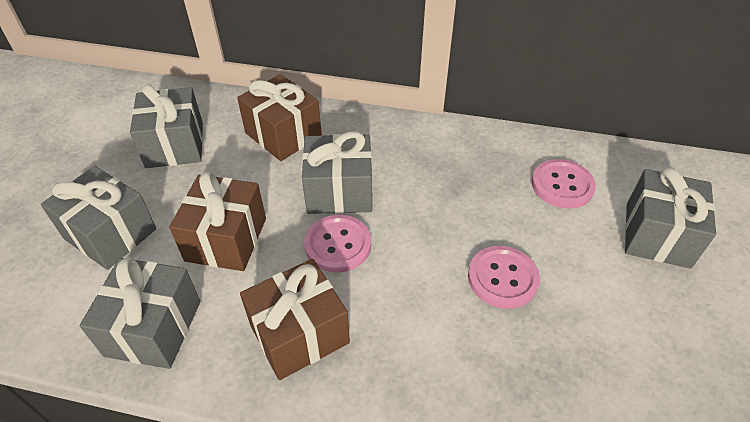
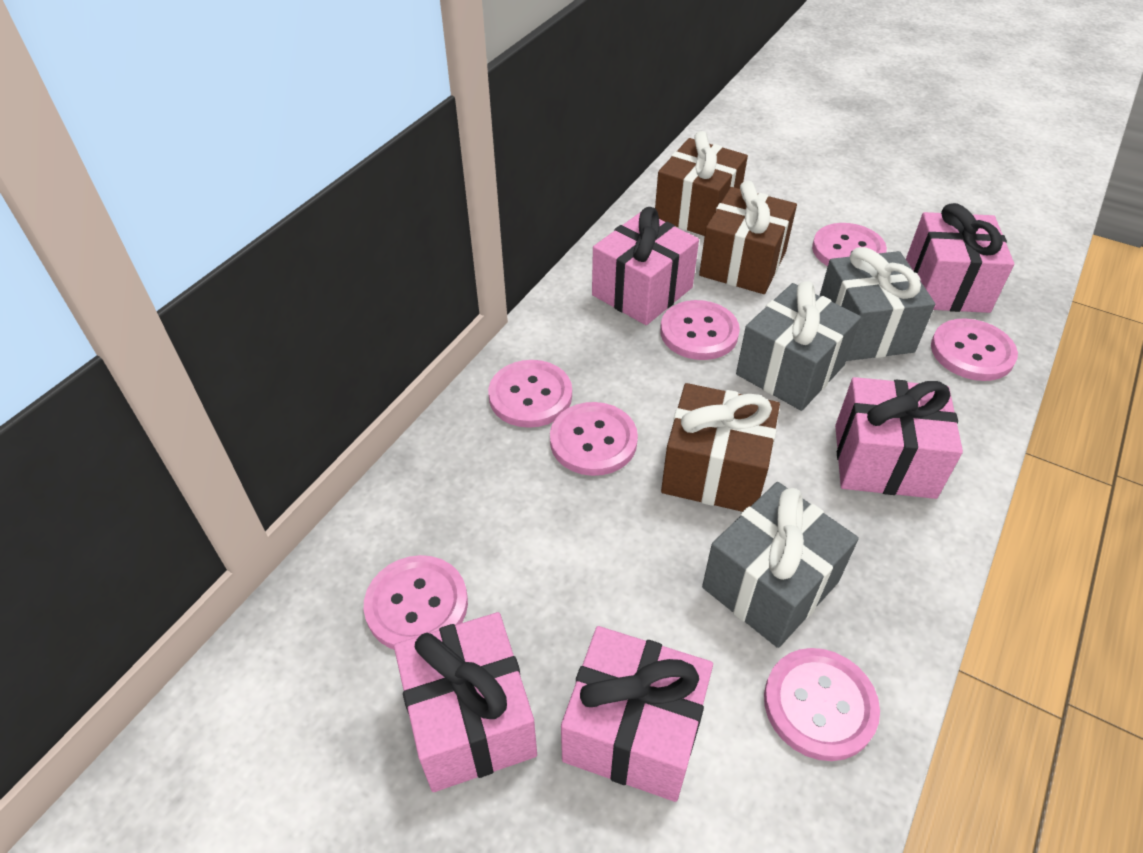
grey gift: [41,166,156,270] [79,257,200,369] [130,84,203,168] [302,131,372,214] [625,167,716,269] = 5 -> [702,482,859,648] [736,281,861,411] [819,247,935,361] = 3
pink button: [304,215,371,273] [468,246,540,309] [532,159,596,209] = 3 -> [364,555,468,649] [488,360,572,428] [550,402,638,476] [660,300,740,360] [764,648,880,761] [812,223,887,266] [931,318,1018,381] = 7
pink gift: none = 0 -> [394,612,537,792] [561,626,713,802] [592,207,699,325] [835,377,963,499] [906,203,1014,313] = 5

